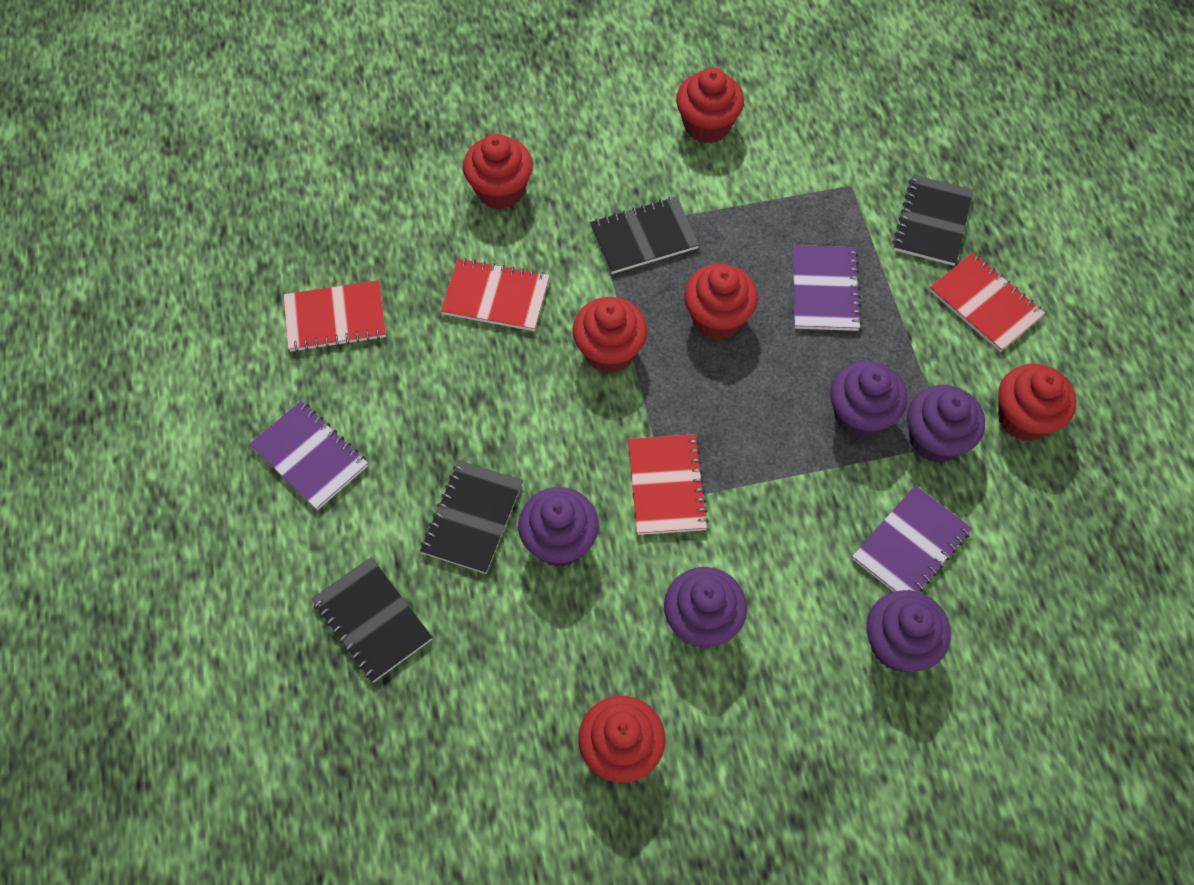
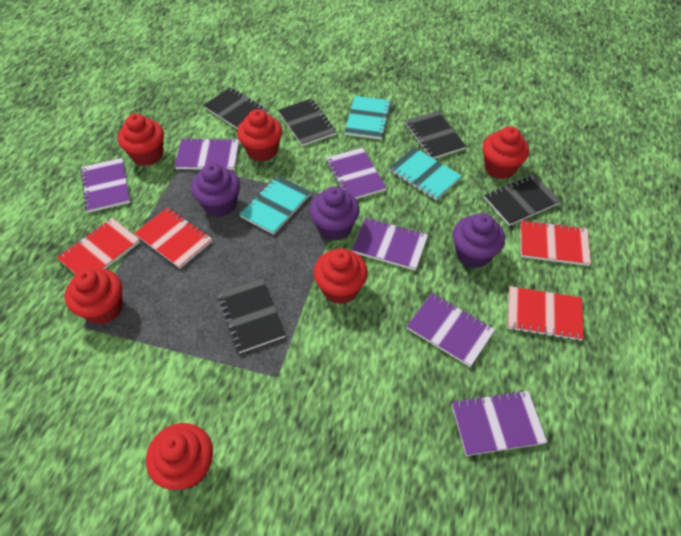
black notebook: [311,557,433,683] [420,460,523,574] [590,197,699,274] [893,175,974,266] = 4 -> [203,87,268,129] [218,278,286,353] [278,99,336,146] [405,111,466,159] [484,174,561,226] = 5
purple cupcake: [518,487,599,567] [664,567,747,648] [830,361,907,438] [867,590,951,672] [907,385,985,463] = 5 -> [191,163,240,217] [310,187,360,241] [453,213,505,268] = 3
purple notebook: [249,401,368,510] [792,245,862,331] [852,485,972,592] = 3 -> [80,158,130,213] [174,138,239,170] [326,148,387,199] [352,218,428,271] [406,293,495,367] [452,390,547,456] = 6
turquoise notebook: none = 0 -> [239,175,311,235] [345,96,392,140] [389,147,462,201] = 3

